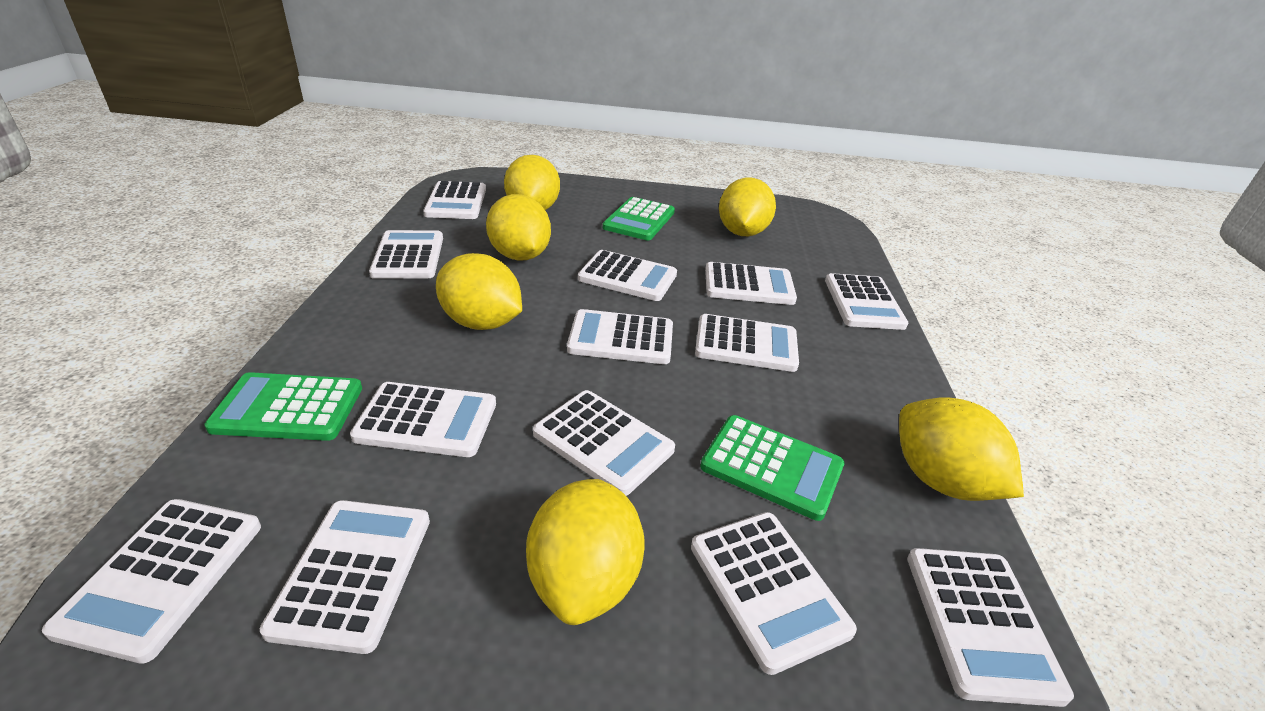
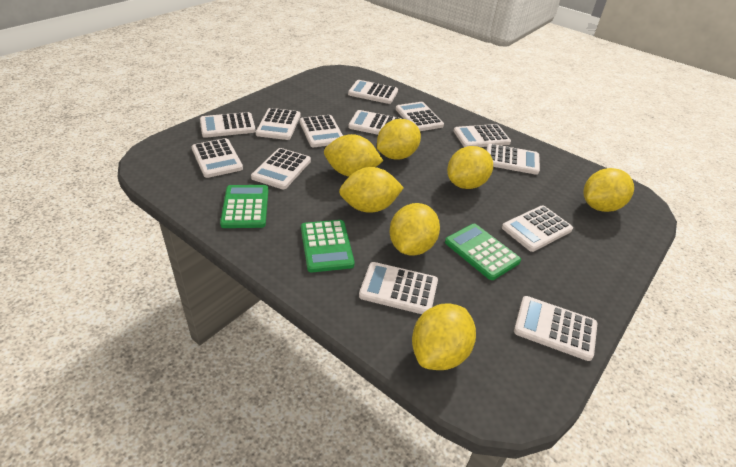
yellow lemon: [436,253,522,330] [486,194,551,260] [504,155,560,210] [526,479,645,625] [719,178,776,236] [899,398,1024,501] = 6 -> [324,134,383,177] [339,167,404,213] [377,119,421,160] [390,203,440,256] [412,303,476,370] [447,146,493,189] [583,168,634,212] = 7

